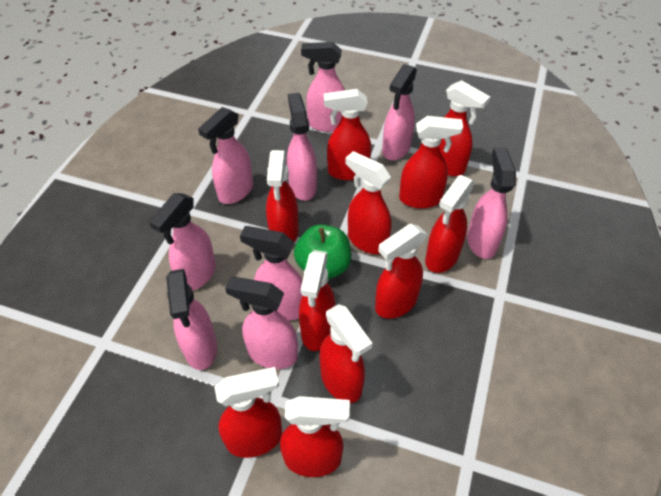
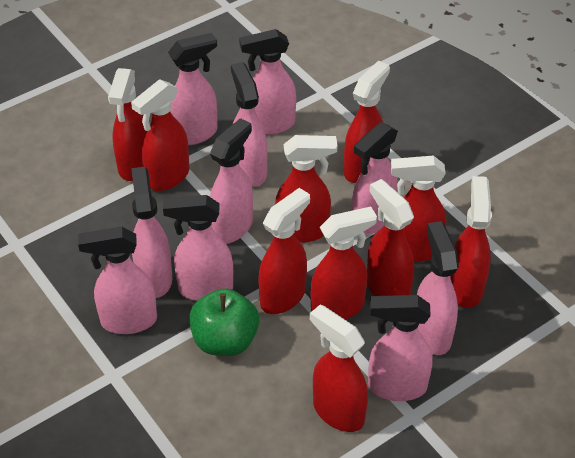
pink spray bottle: [149,193,216,291] [166,269,217,370] [198,107,253,204] [225,277,298,369] [240,226,303,320] [287,93,317,201] [301,42,345,132] [382,64,417,160] [467,147,516,259] = 9 -> [78,227,157,334] [131,167,172,298] [163,195,233,301] [168,33,217,145] [210,118,253,244] [231,62,267,187] [239,29,296,135] [351,122,398,235] [368,295,433,401] [417,221,459,355] = 10
red spray bottle: [215,367,282,458] [266,150,299,242] [280,396,350,477] [299,250,335,351] [320,304,373,403] [324,89,371,180] [345,151,391,254] [375,224,427,319] [399,116,463,209] [425,175,475,273] [439,80,490,176] = 11 -> [108,68,147,181] [131,79,189,191] [258,188,310,314] [275,135,338,243] [310,206,377,320] [310,304,368,432] [344,61,390,183] [367,179,414,296] [391,155,446,262] [450,176,492,308] = 10

